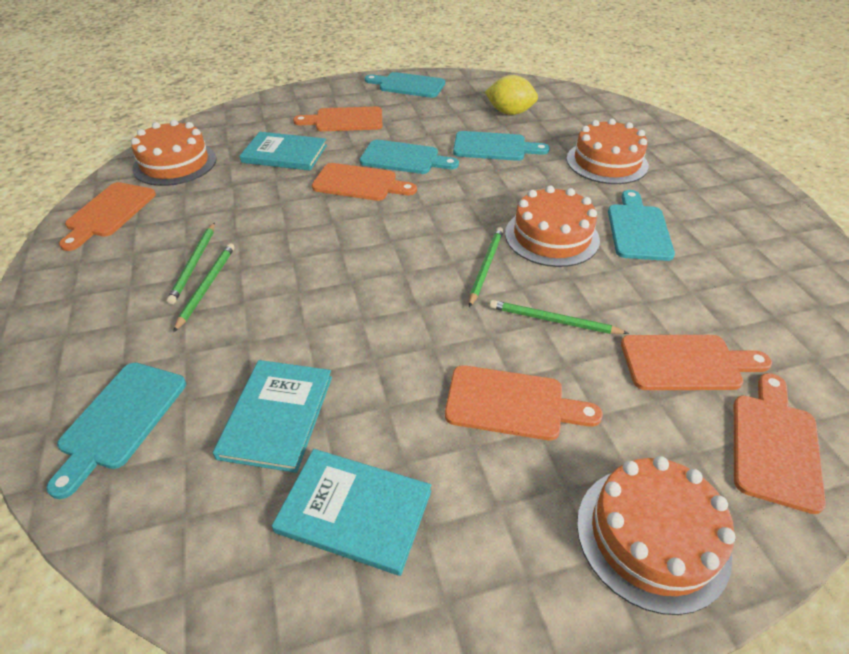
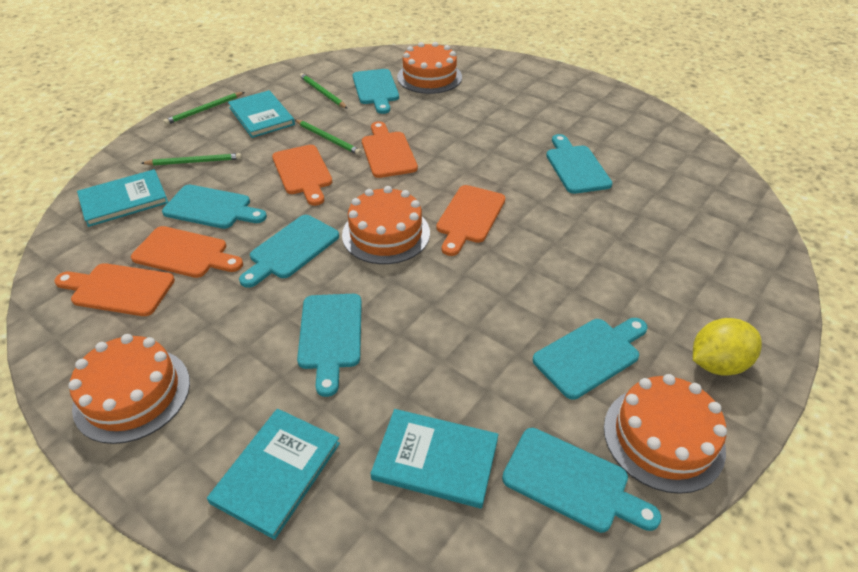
orange cutting board: [59,182,156,251] [293,107,383,131] [312,163,417,201] [445,365,603,440] [621,335,772,390] [734,373,826,514] = 6 -> [54,263,175,316] [131,226,243,278] [272,145,332,206] [362,121,418,178] [436,185,505,256] = 5
turquoise book: [213,360,332,473] [240,132,327,171] [272,449,431,576] = 3 -> [77,169,168,227] [207,409,340,540] [228,90,295,138] [370,409,499,508] = 4
turquoise cutting board: [46,363,186,499] [359,140,459,174] [365,72,445,98] [453,131,550,161] [608,190,675,261] = 5 -> [162,185,267,229] [239,215,339,288] [297,294,362,397] [353,69,399,114] [502,428,661,533] [533,318,648,400] [546,134,612,194] = 7

